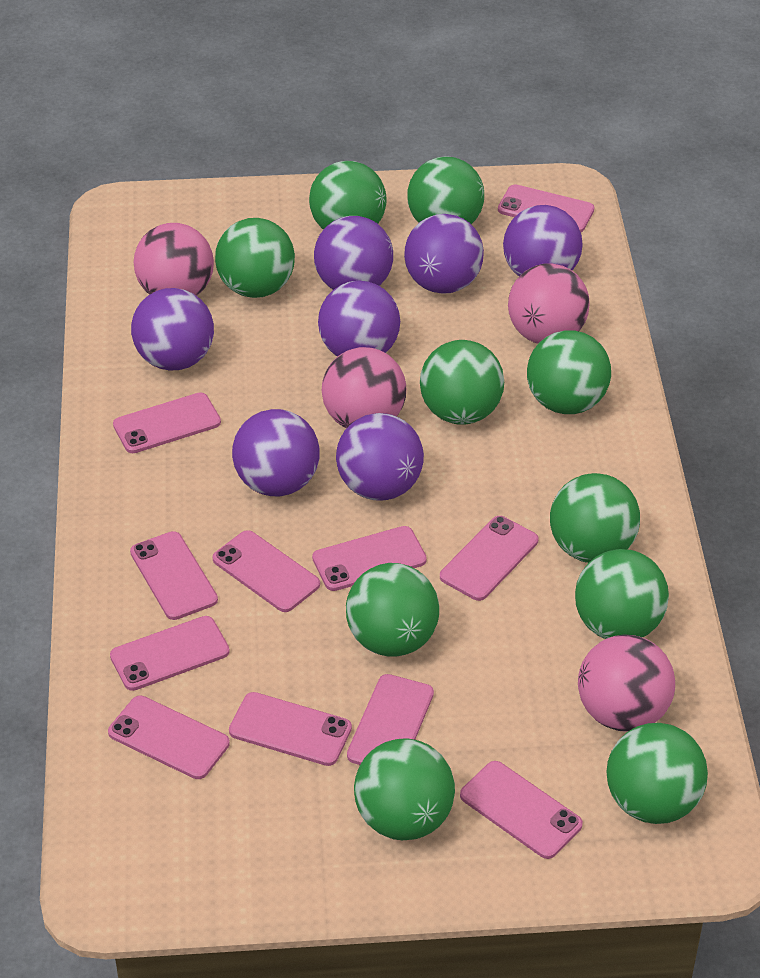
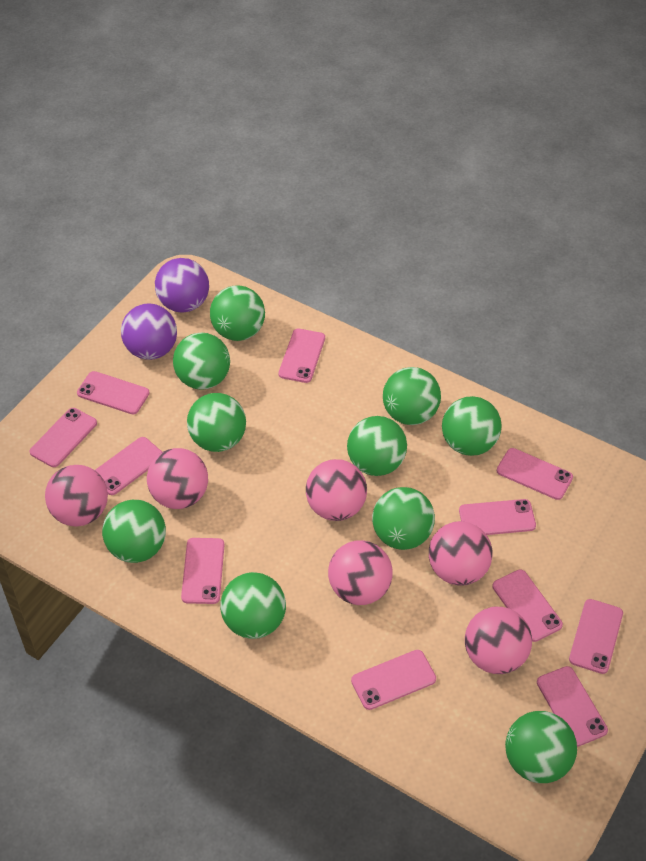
pink ball: [134,223,214,296] [322,347,406,428] [508,263,590,343] [578,634,675,732] = 4 -> [45,465,108,527] [147,448,208,509] [306,459,367,521] [328,540,393,605] [429,521,492,586] [465,607,532,674] = 6
purple ball: [131,288,214,371] [232,409,320,496] [314,216,393,290] [318,281,400,357] [336,413,424,501] [404,214,484,294] [503,205,583,276] = 7 -> [121,304,177,360] [155,258,209,313] = 2

